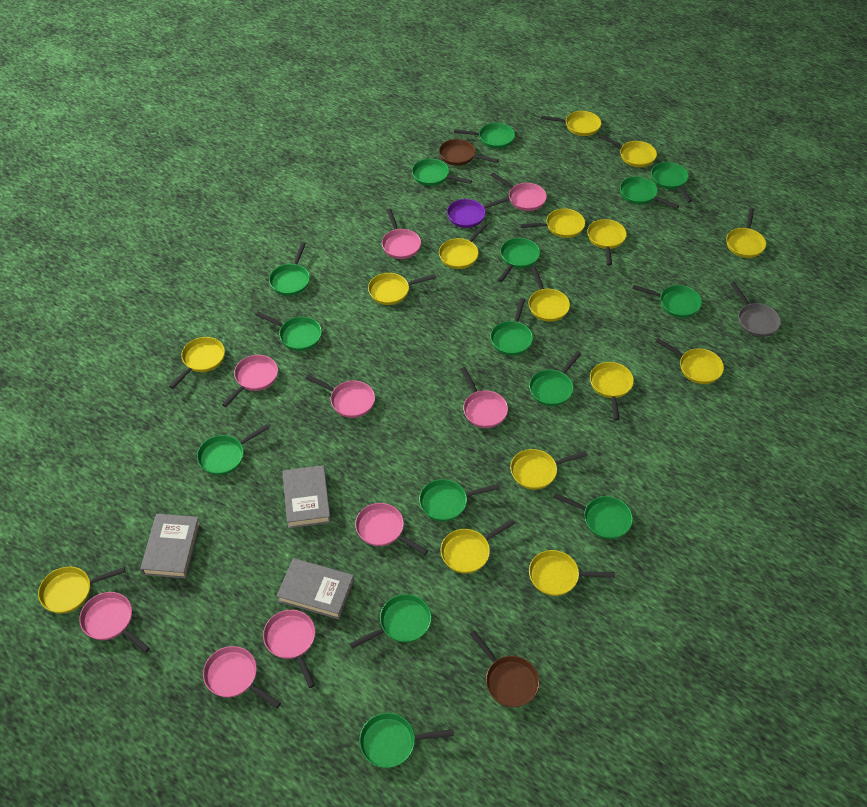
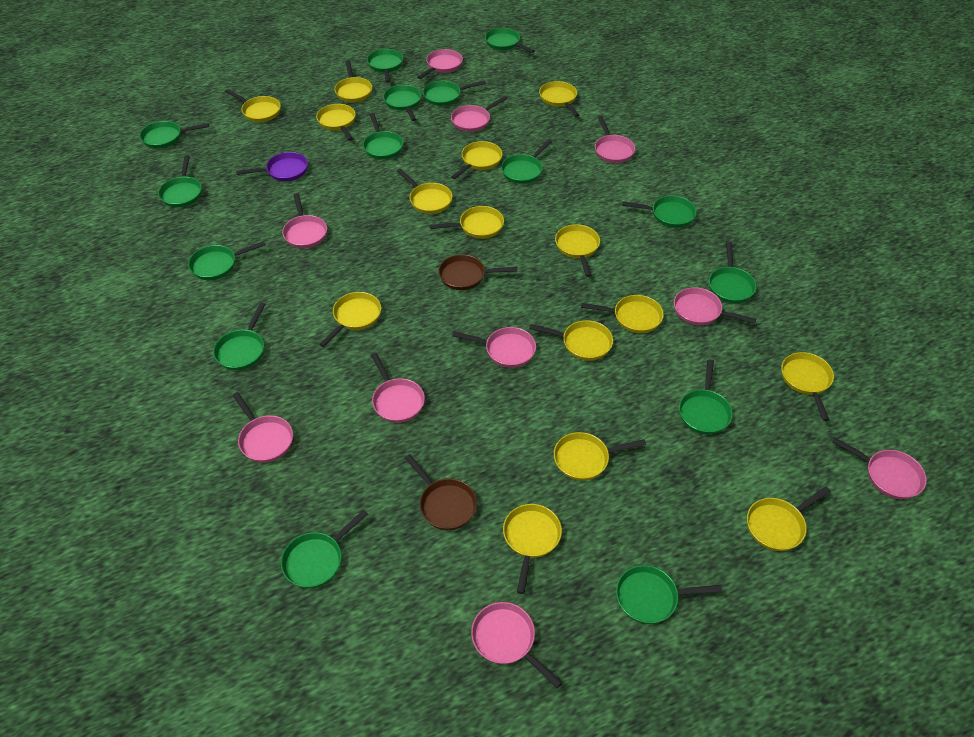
grey book: [140,514,200,579] [277,558,354,619] [282,465,331,528] = 3 -> none = 0
grey pan: [731,282,781,337] = 1 -> none = 0
pink pan: [79,592,150,653] [203,646,281,709] [222,355,278,407] [263,610,315,688] [306,375,375,418] [355,503,428,555] [382,209,421,259] [461,367,508,428] [491,172,547,211] = 9 -> [232,392,293,463] [282,193,327,248] [371,353,425,423] [417,49,463,79] [451,96,508,132] [452,327,536,368] [471,602,563,688] [595,116,635,163] [674,287,756,325] [832,437,927,499] = 10

